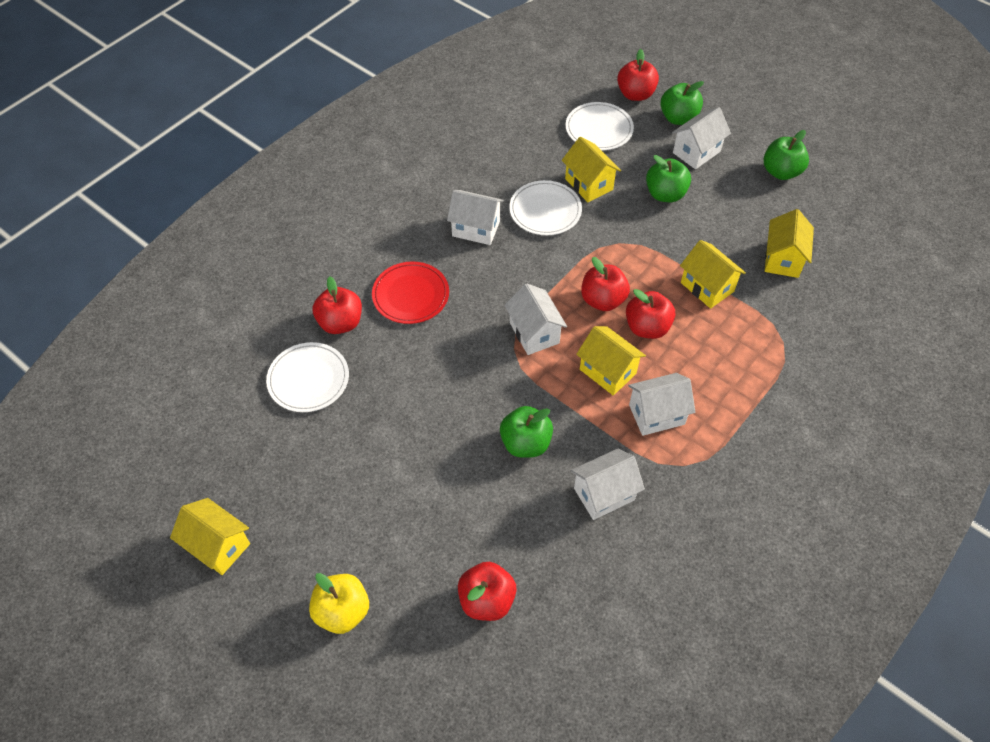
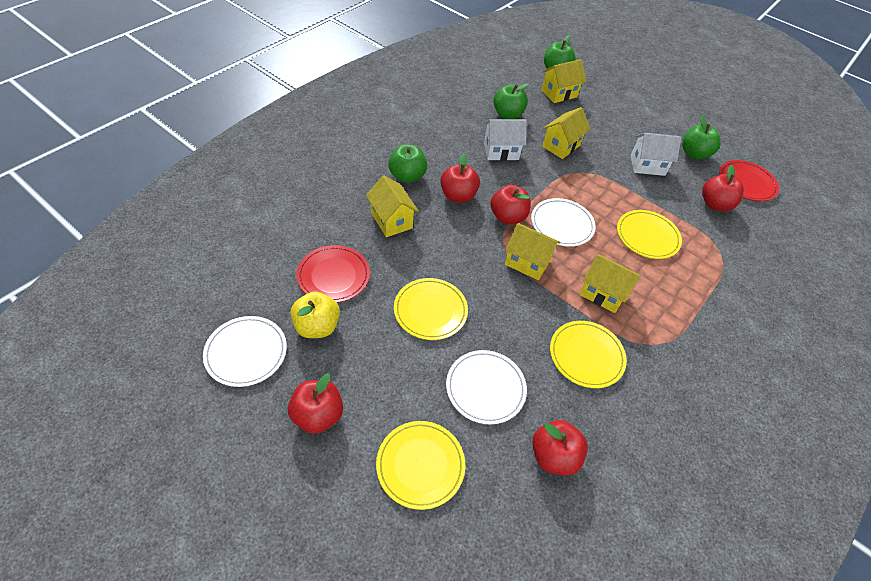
red plate: [372,261,449,324] = 1 -> [297,245,370,303] [719,160,779,201] = 2
white house: [447,190,504,245] [504,283,567,355] [571,448,645,520] [628,373,695,436] [672,107,731,169] = 5 -> [484,119,527,161] [630,133,681,176] = 2
yellow plate: none = 0 -> [376,421,465,510] [394,278,468,340] [550,321,627,388] [617,210,682,259] = 4

